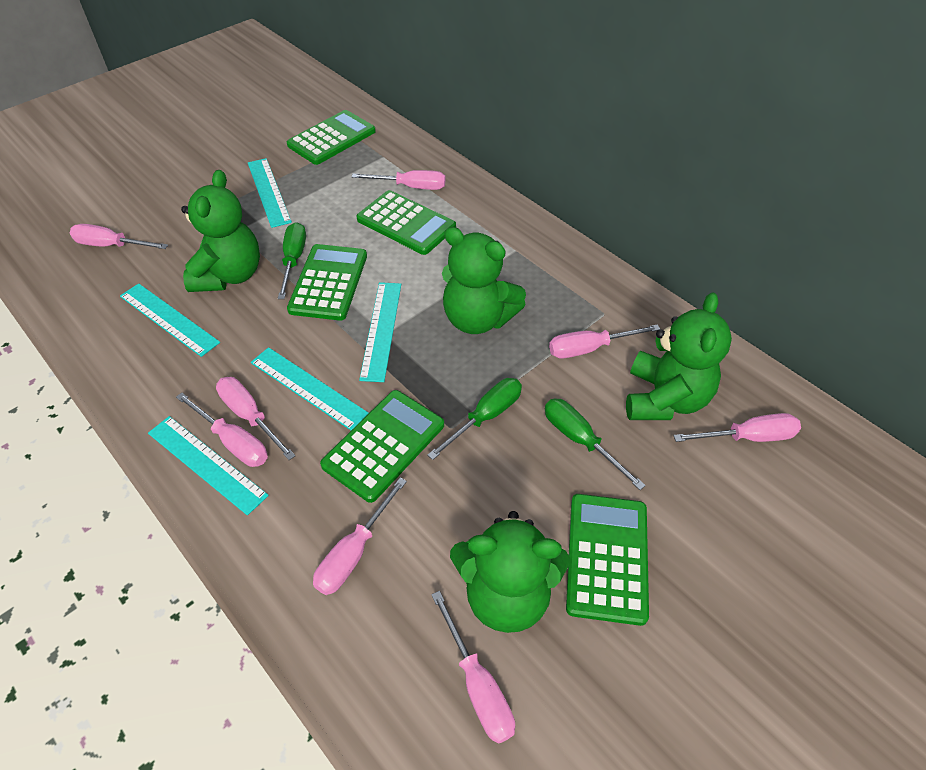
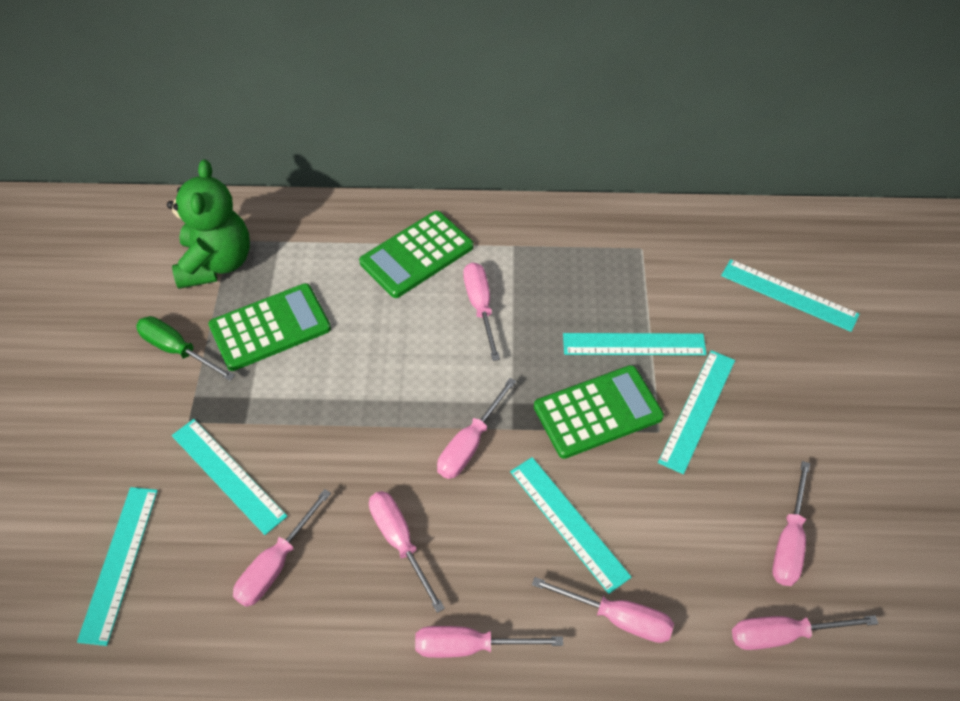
green calculator: [287,110,376,165] [287,244,367,321] [320,390,444,503] [356,190,456,255] [566,494,649,626] = 5 -> [208,283,331,371] [359,211,474,298] [534,365,664,459] = 3
green screwdriver: [278,222,306,299] [427,378,522,460] [545,398,646,490] = 3 -> [136,316,235,381] = 1
green teddy bear: [181,170,260,292] [442,227,526,334] [450,511,570,633] [626,292,732,420] = 4 -> [167,160,250,289] = 1
turquoise ruler: [120,283,220,357] [148,416,269,515] [248,158,292,228] [251,347,369,430] [359,282,401,382] = 5 -> [77,487,158,646] [172,419,287,535] [510,457,631,594] [563,333,707,355] [658,350,735,474] [721,259,860,332] = 6

